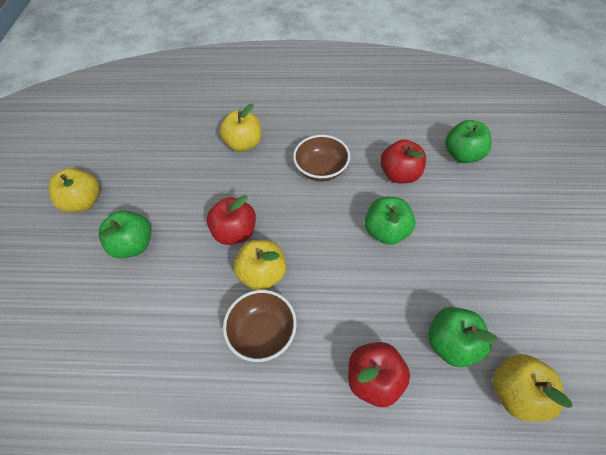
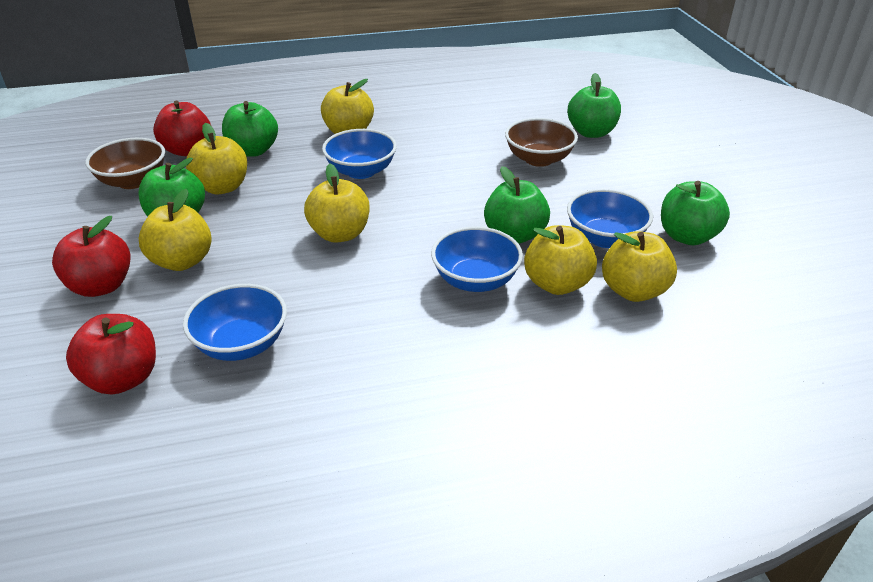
blue bowl: none = 0 -> [183,284,287,361] [322,129,397,179] [431,227,523,292] [567,189,653,248] = 4
green apple: [98,210,152,259] [365,197,416,245] [428,307,498,367] [445,120,492,163] = 4 -> [138,158,205,217] [222,101,278,157] [484,166,550,244] [568,73,621,138] [661,181,730,245] = 5
yellow apple: [49,168,100,212] [219,104,261,152] [234,240,286,290] [493,354,572,421] = 4 -> [139,189,212,271] [186,123,247,194] [304,164,369,243] [321,79,374,134] [524,225,597,295] [602,231,677,302] = 6

